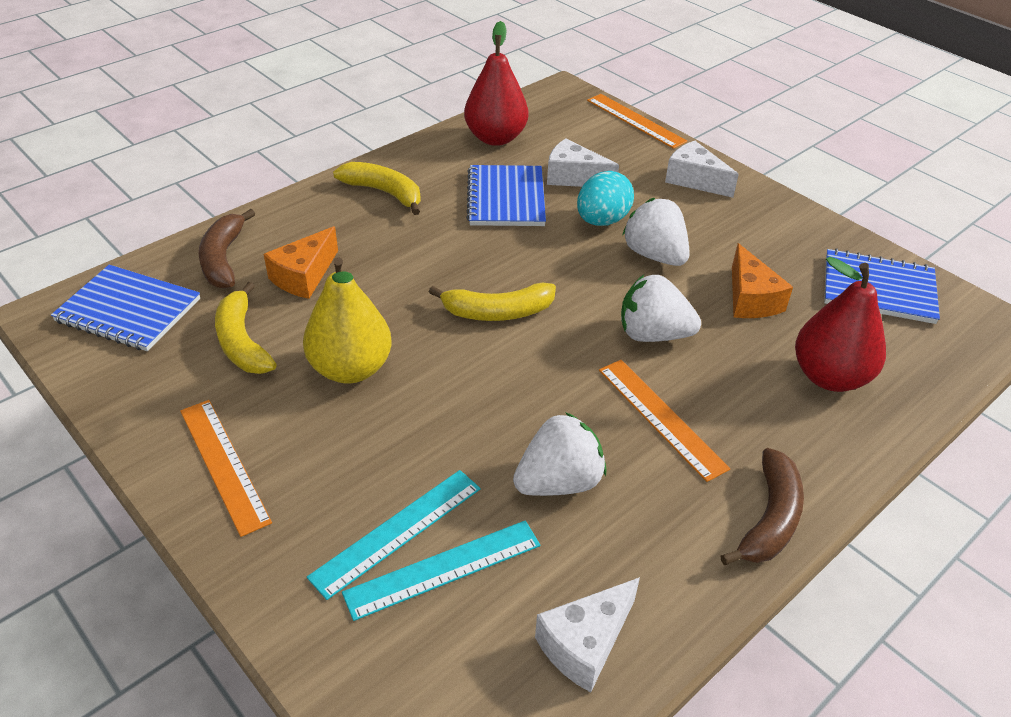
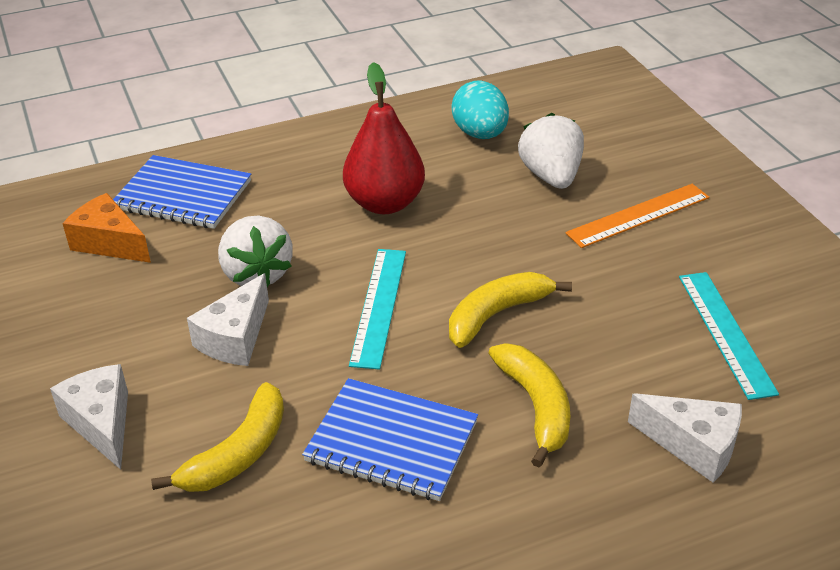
blue notebook: [51,265,200,351] [466,165,546,226] [824,249,940,324] = 3 -> [113,155,251,229] [302,378,478,501] = 2
brown banana: [199,209,255,289] [720,448,804,565] = 2 -> none = 0
orange cheese: [264,226,338,299] [732,243,793,318] = 2 -> [62,193,151,263] = 1
orange ruler: [180,400,272,537] [587,94,687,149] [599,360,730,482] = 3 -> [565,184,710,248] = 1
red pear: [464,21,528,146] [795,257,886,392] = 2 -> [343,62,425,214] = 1
white strawberry: [513,412,606,496] [621,275,701,342] [622,198,690,266] = 3 -> [218,215,293,287] [518,113,584,189] = 2
yellow pear: [303,257,392,383] = 1 -> none = 0

